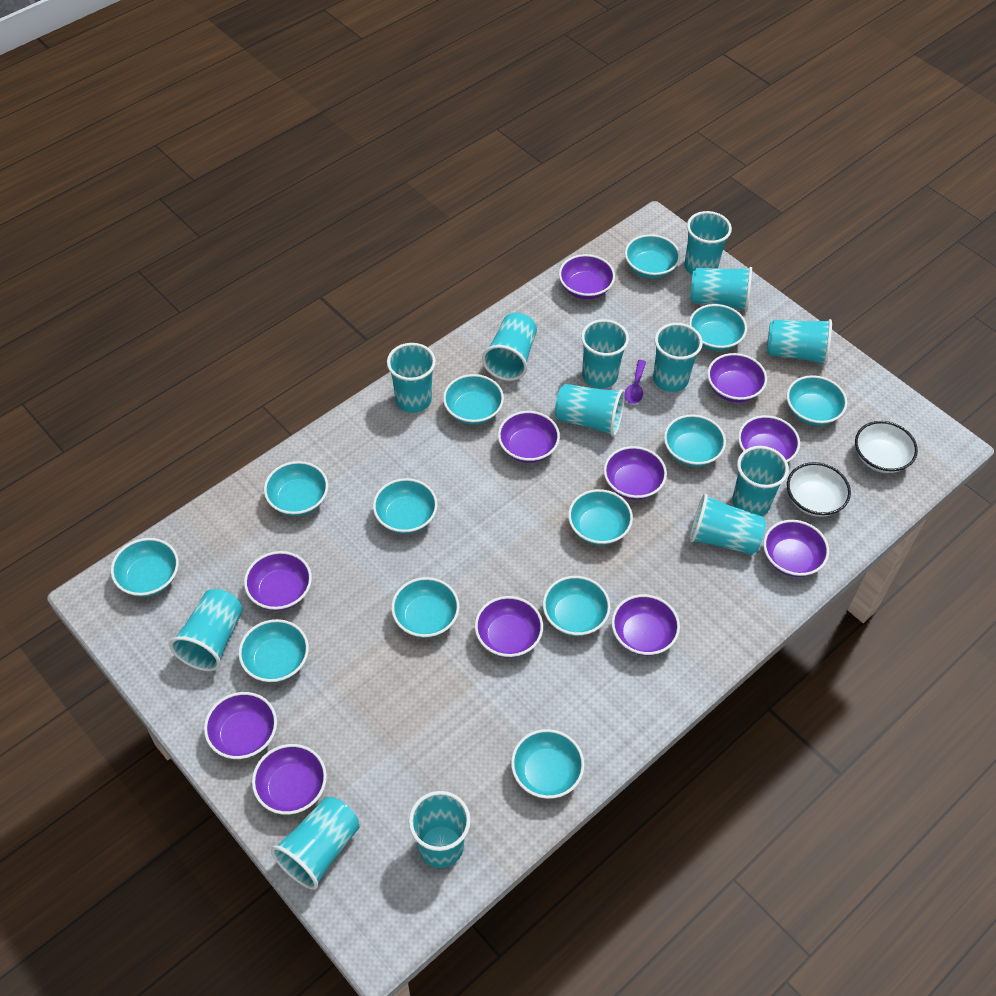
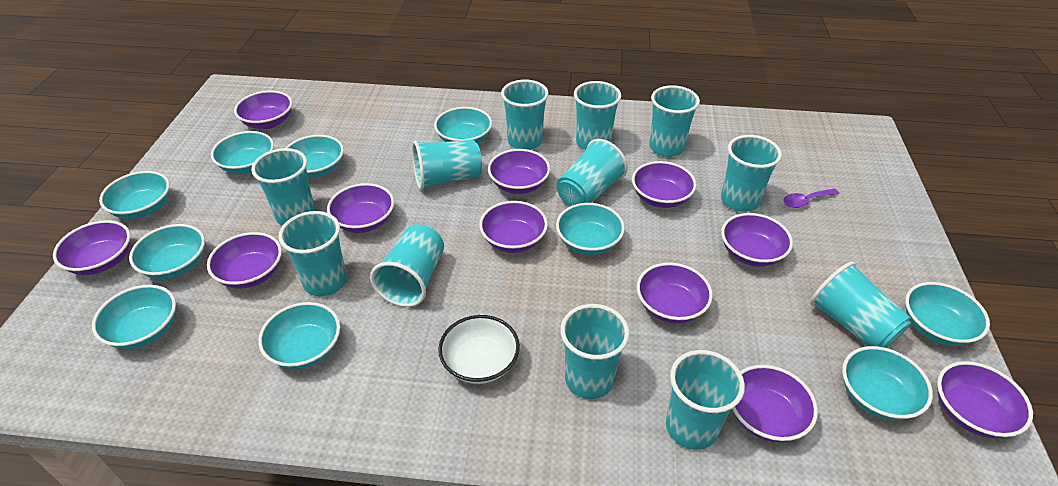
turquoise bowl: [111,538,179,597] [238,619,309,683] [264,461,328,516] [373,478,438,534] [391,577,460,638] [443,374,504,425] [511,729,585,799] [543,576,611,636] [568,489,633,545] [625,234,680,279] [664,415,726,467] [689,304,747,351] [786,375,847,426] = 13 -> [92,285,176,349] [99,171,170,219] [129,224,205,279] [211,131,274,174] [258,302,340,369] [286,135,344,178] [434,107,492,144] [556,203,625,255] [842,346,933,420] [905,282,990,346] = 10
turquoise cup: [169,589,243,671] [271,797,359,890] [387,343,436,413] [409,791,471,868] [482,313,537,381] [555,384,625,437] [581,319,629,388] [653,323,703,392] [684,211,732,275] [690,267,752,312] [690,494,766,555] [732,446,789,516] [767,319,832,366] = 13 -> [251,148,315,225] [278,211,347,296] [370,224,444,307] [412,140,482,190] [501,80,549,150] [556,139,628,206] [560,304,630,399] [574,81,621,150] [649,85,700,157] [666,350,745,450] [721,135,782,212] [810,262,911,348] = 12
white bowl: [787,462,851,517] [855,421,918,473] = 2 -> [438,315,520,384] = 1

